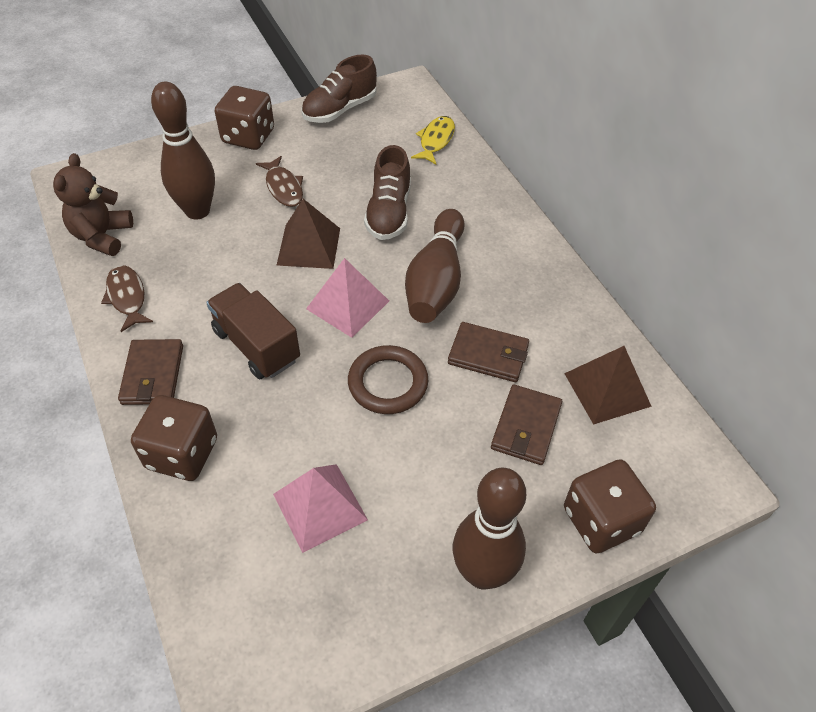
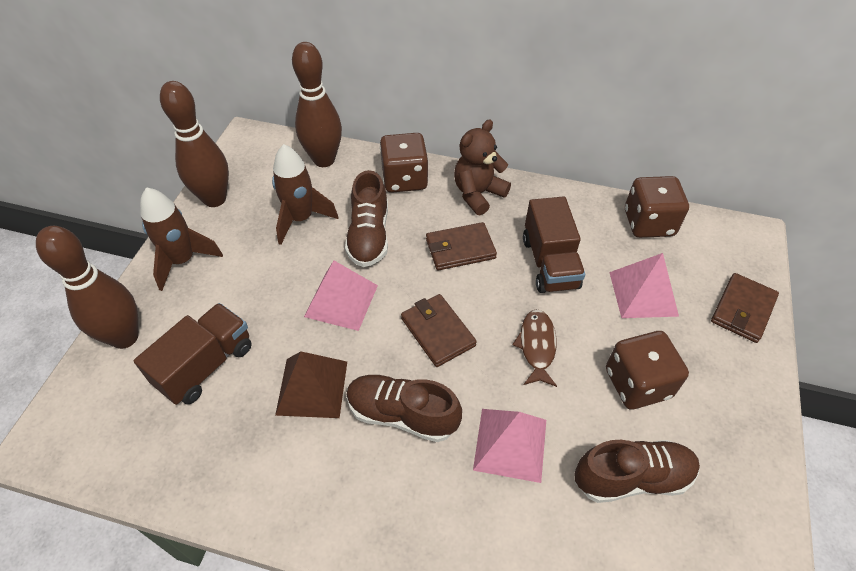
brown fish: [101,265,153,332] [256,156,303,207] = 2 -> [513,309,557,387] = 1
brown pyramid: [277,199,340,269] [564,346,652,425] = 2 -> [275,351,347,418] = 1
brown ring: [348,345,428,414] = 1 -> none = 0
brown rocket: none = 0 -> [140,187,223,291] [272,144,338,245] = 2
brown shoe: [301,55,377,123] [364,145,411,240] = 2 -> [345,170,388,267] [347,374,462,442] [575,440,700,503] = 3
brown truck: [206,283,300,380] = 1 -> [134,303,252,405] [523,196,585,293] = 2
pink pyramid: [273,464,368,553] [306,258,389,338] = 2 -> [304,261,378,331] [473,409,546,483] [609,253,679,318] = 3
yellow fish: [411,116,455,164] = 1 -> none = 0

